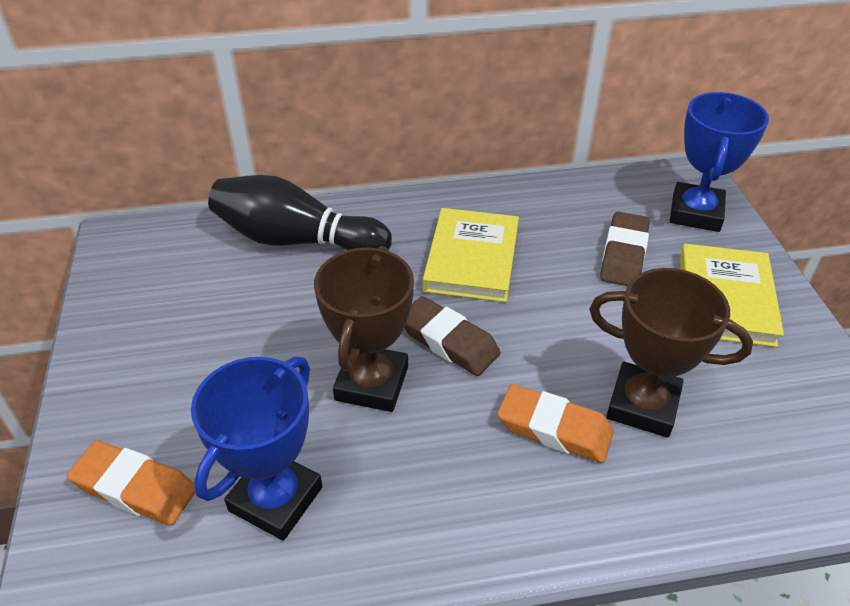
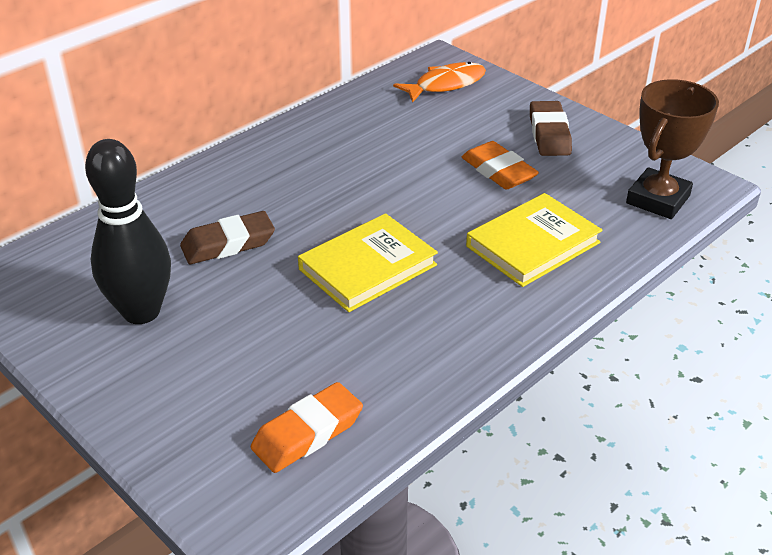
blue trophy: [191,356,323,541] [670,92,769,232] = 2 -> none = 0
brown trophy: [314,246,414,412] [589,268,753,438] = 2 -> [626,79,719,219] = 1
orange fish: none = 0 -> [393,62,486,103] = 1

